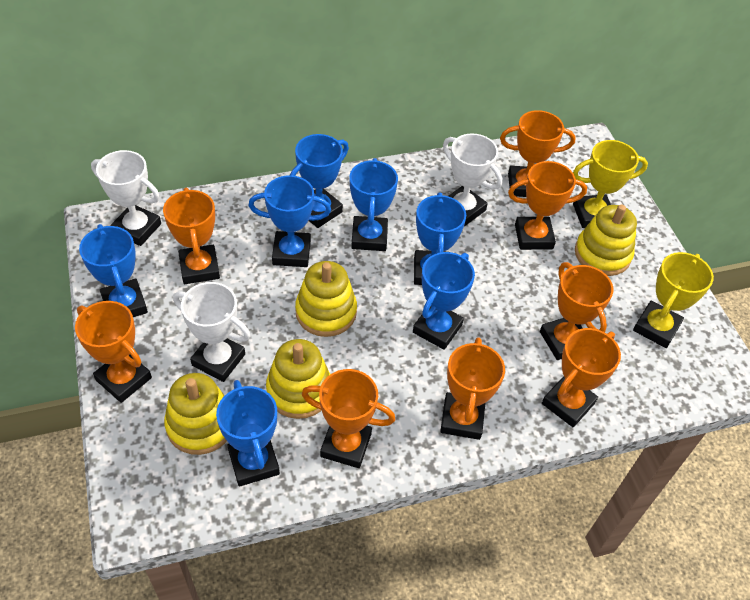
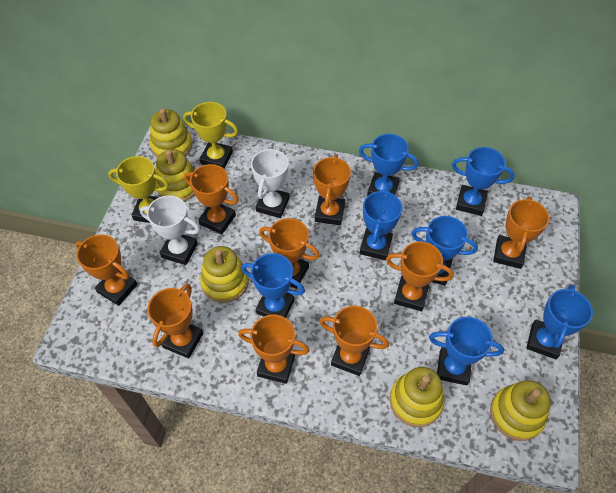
orange trophy: [75,301,152,403] [163,187,220,284] [302,369,395,468] [440,337,505,440] [500,110,576,197] [508,161,587,250] [540,262,613,360] [542,328,621,427] = 8 -> [75,235,137,306] [147,284,203,359] [184,164,239,234] [238,314,310,384] [259,218,320,289] [313,155,351,225] [320,306,389,376] [386,242,454,311] [493,197,549,269] = 9
white trophy: [91,150,161,246] [173,282,250,382] [443,133,502,226] = 3 -> [140,195,200,265] [251,147,290,218] = 2
yellow stacking toy: [164,373,227,455] [266,339,330,419] [295,261,357,337] [575,204,637,276] = 4 -> [150,109,192,157] [156,149,195,202] [200,246,249,303] [390,367,445,427] [490,380,551,441] = 5

